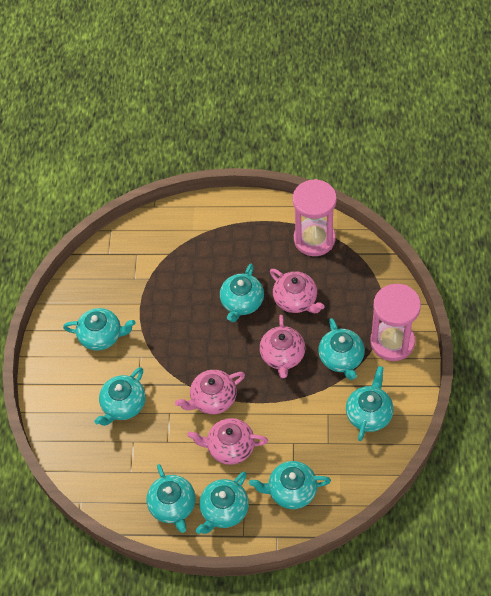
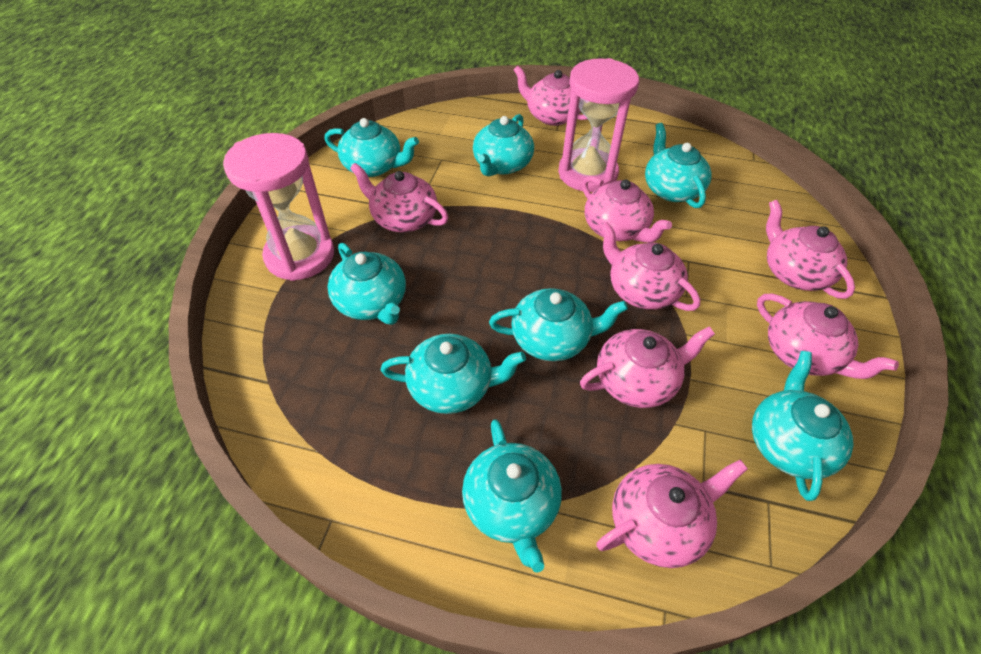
pink teapot: [175,370,245,414] [187,418,268,465] [259,315,305,378] [270,269,325,313] = 4 -> [350,163,449,232] [514,66,588,126] [580,326,715,408] [582,176,672,243] [596,460,748,568] [600,222,700,311] [757,294,899,379] [766,200,855,299] = 8

